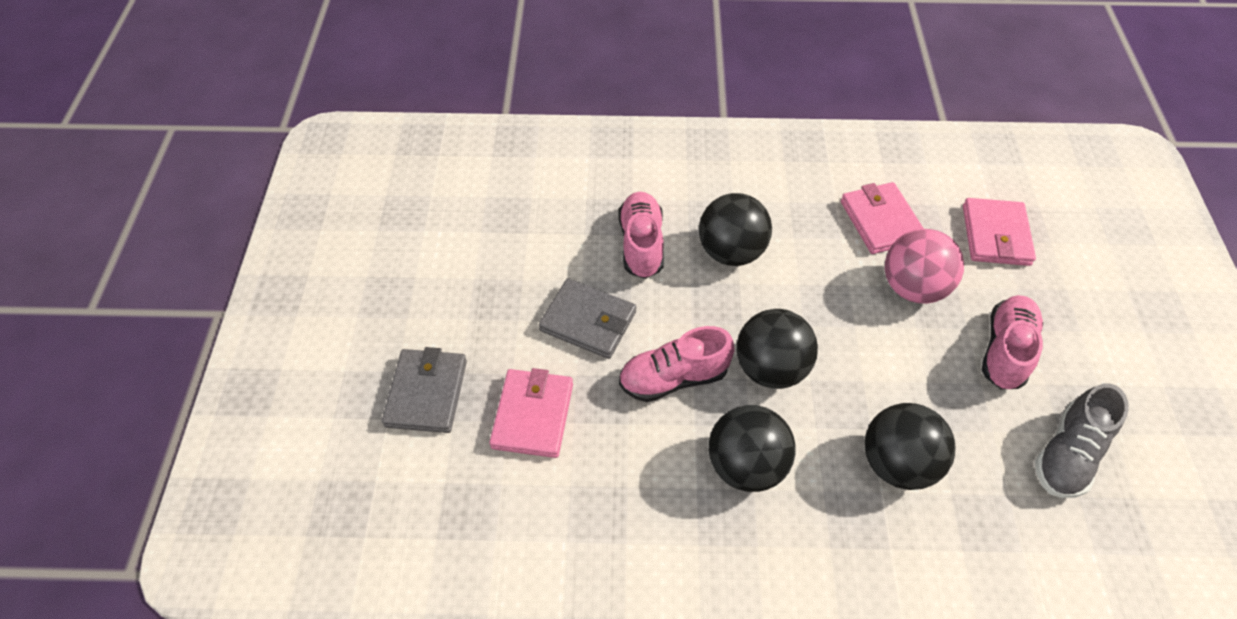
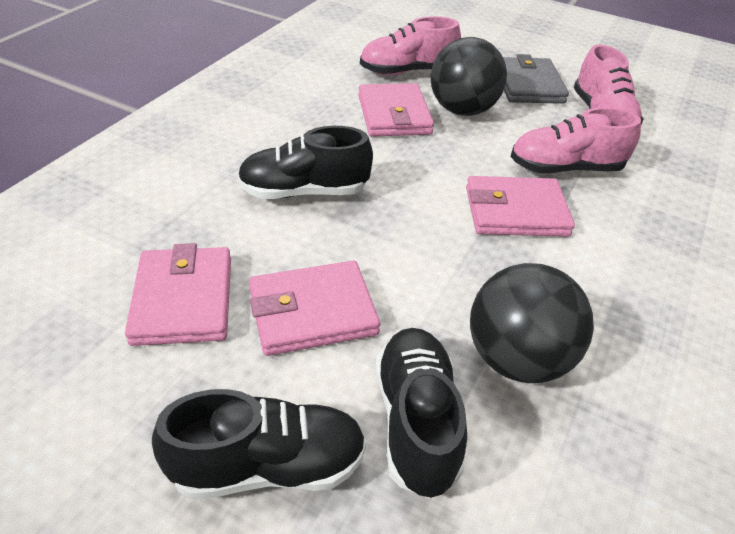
black ball: [699,193,772,266] [709,405,796,492] [737,309,818,389] [864,403,955,490] = 4 -> [431,37,507,116] [470,263,594,383] = 2
black shoe: none = 0 -> [152,389,366,499] [238,126,373,199] [376,328,467,499] = 3
grey shoe: [1035,383,1129,498] = 1 -> none = 0
grey wallet: [382,347,467,433] [539,279,636,359] = 2 -> [503,54,569,104] = 1
pink ball: [885,229,964,304] = 1 -> none = 0
pink wallet: [489,368,573,458] [841,182,924,254] [963,198,1036,266] = 3 -> [125,243,231,346] [249,261,380,356] [358,83,434,137] [466,176,575,237] = 4

